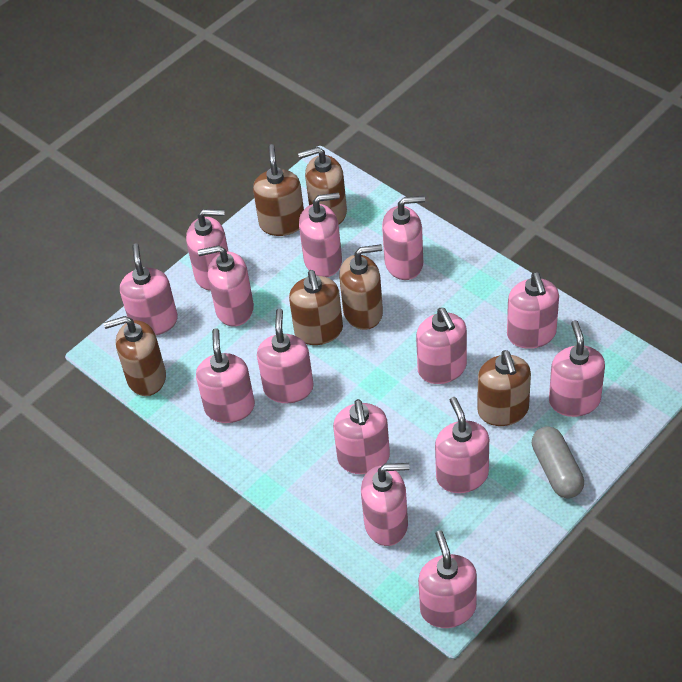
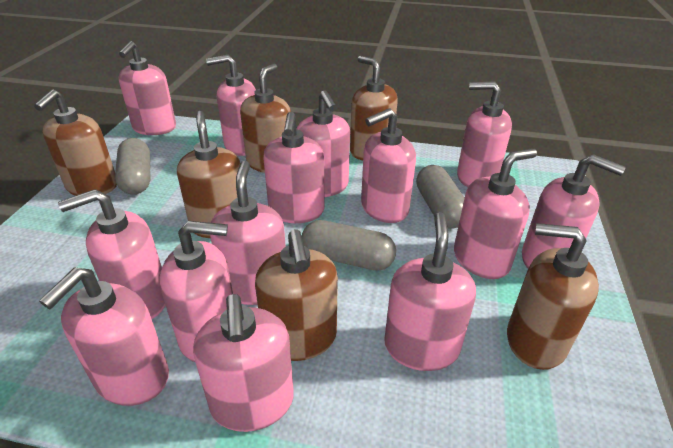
grey capsule: [532,426,584,499] = 1 -> [115,138,150,195] [302,220,396,271] [416,165,464,229] = 3

